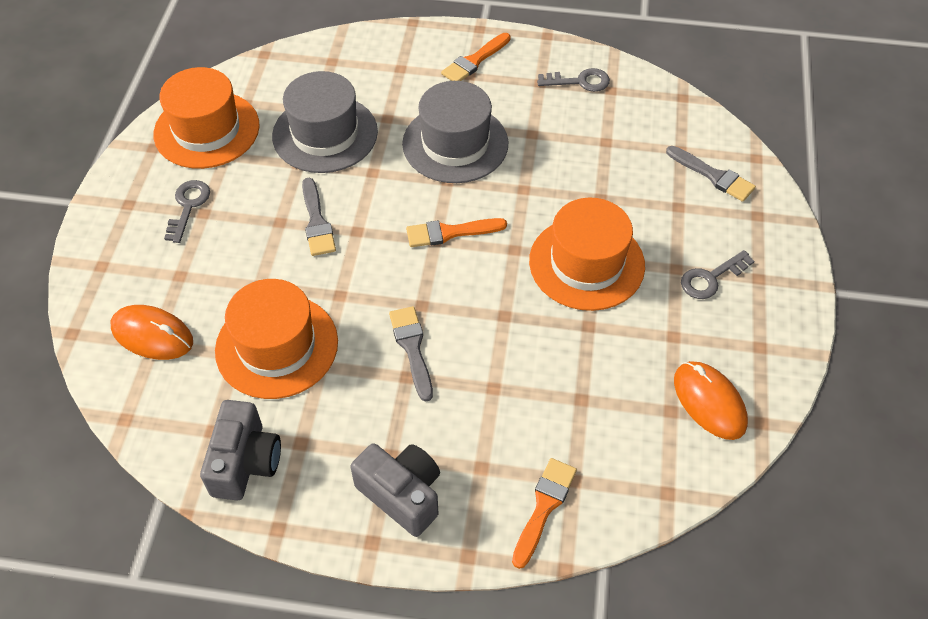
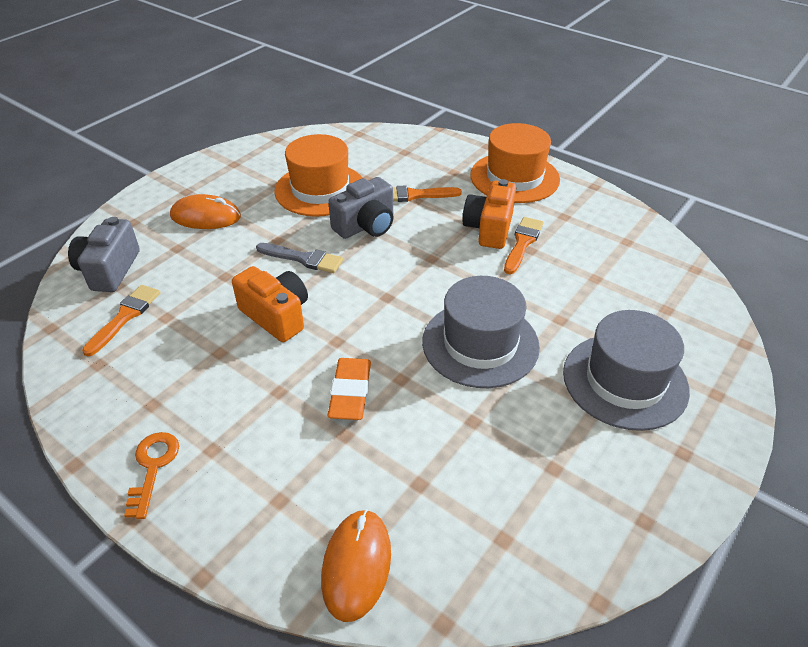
grey brush: [302,178,336,256] [389,306,433,402] [666,146,756,202] = 3 -> [256,243,343,273] = 1
grey key: [164,180,210,243] [537,68,610,92] [681,250,754,299] = 3 -> none = 0
orange camera: none = 0 -> [232,266,308,342] [463,179,516,249] = 2
orange eraser: none = 0 -> [327,358,371,420] = 1
orange hat: [154,67,260,169] [215,279,338,399] [529,198,645,311] = 3 -> [274,134,362,217] [470,123,560,203] = 2
orange key: none = 0 -> [124,432,179,519] = 1

